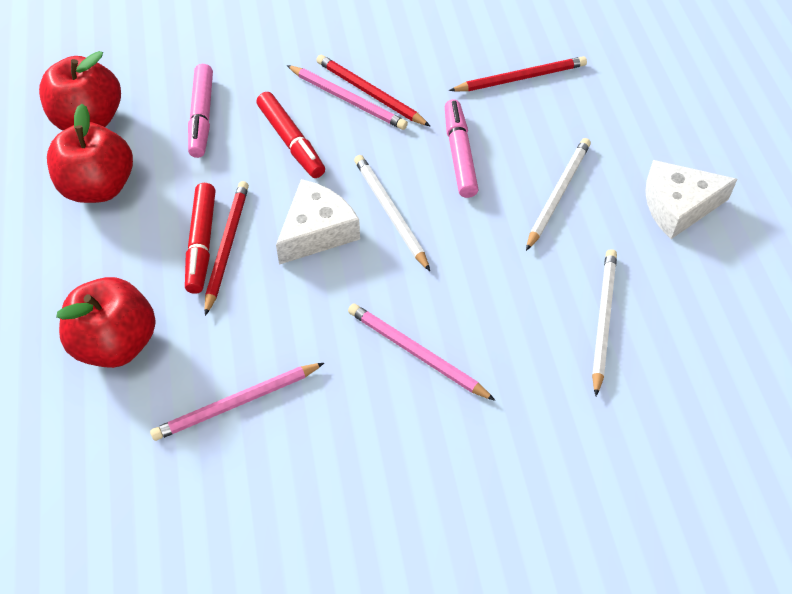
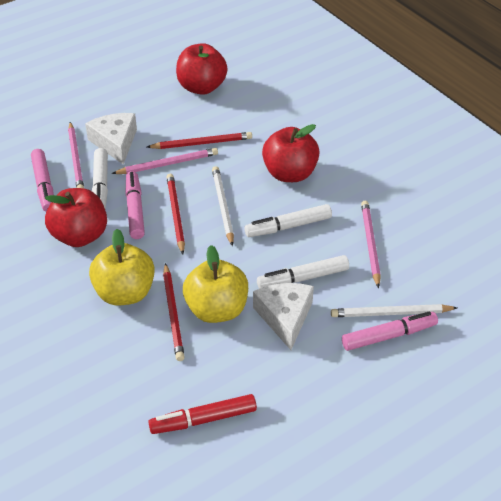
pink marker: [188,64,213,158] [445,99,479,198] = 2 -> [31,149,54,212] [125,171,145,239] [342,311,438,351] = 3
red marker: [185,183,216,294] [257,92,325,178] = 2 -> [148,394,257,434] = 1
white marker: none = 0 -> [92,148,108,209] [244,204,332,237] [257,255,349,289] = 3
white pencil: [354,155,430,271] [526,138,591,251] [592,249,617,396] = 3 -> [212,166,234,246] [331,304,457,317] = 2
yellow apple: none = 0 -> [89,229,155,305] [183,245,248,323] = 2

